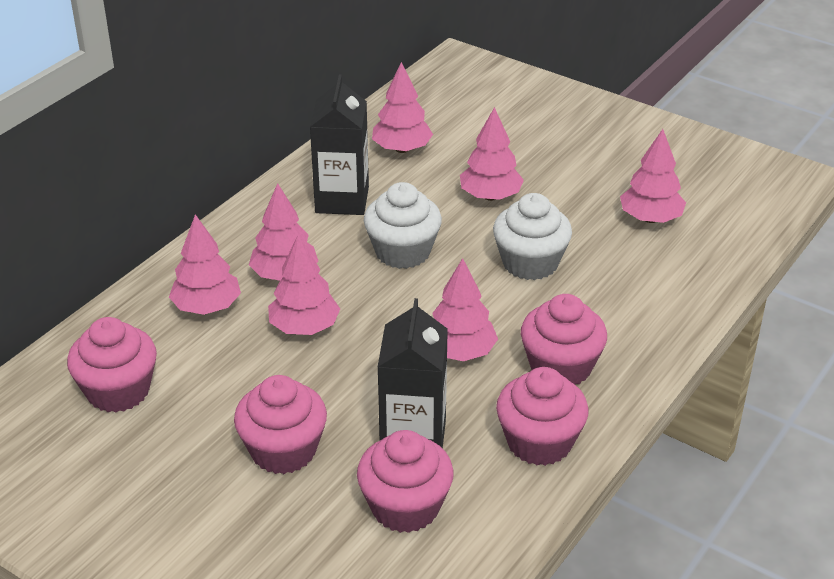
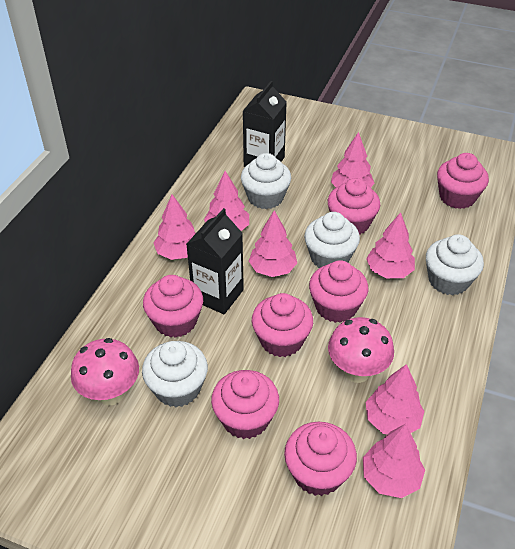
pink cupcake: [67,317,157,413] [234,375,327,474] [357,430,454,533] [496,367,589,466] [521,294,607,385] = 5 -> [143,275,203,338] [211,370,279,439] [252,293,313,357] [284,422,357,496] [309,260,368,323] [328,178,380,235] [437,153,489,209] = 7
pink mushroom: none = 0 -> [71,338,139,406] [328,317,394,383] = 2
white cupcake: [364,182,442,269] [493,193,572,280] = 2 -> [142,341,208,407] [241,153,291,209] [304,212,360,268] [426,234,484,295] = 4

